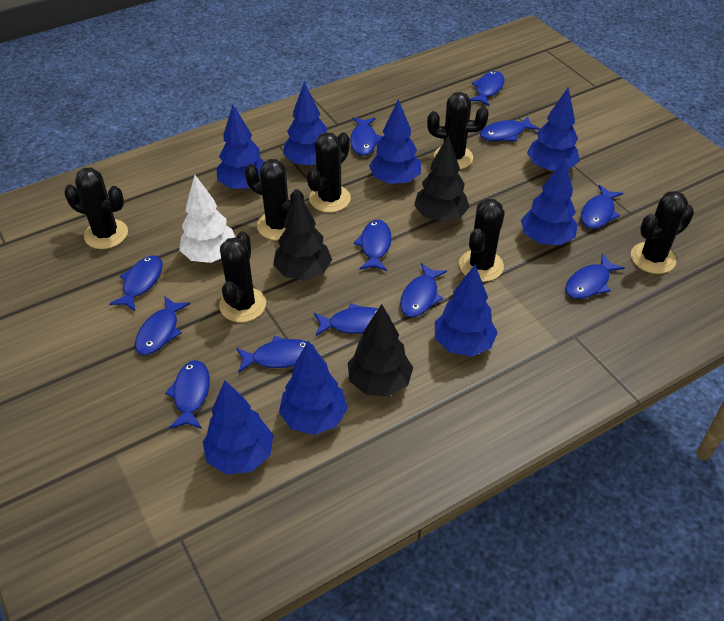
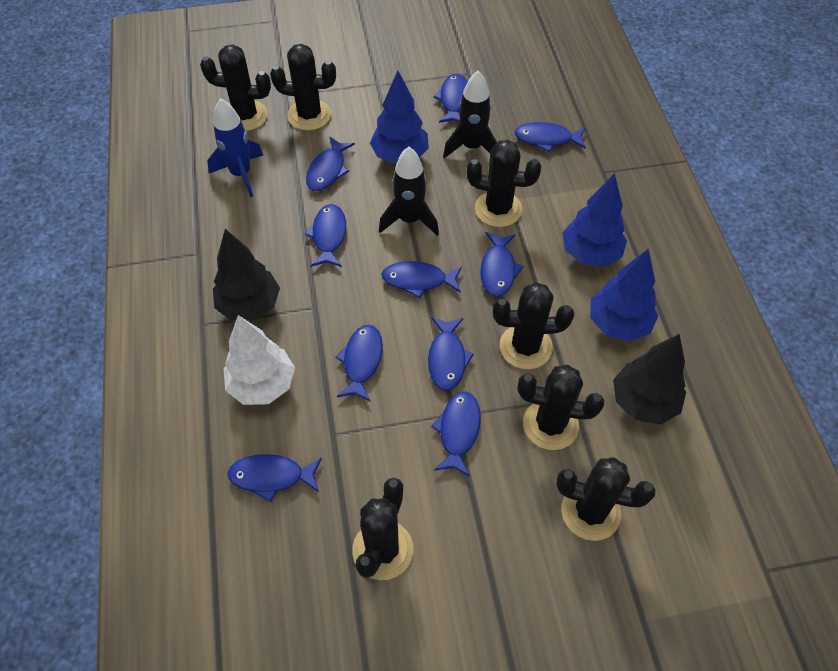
black rocket: none = 0 -> [379,147,439,236] [443,71,497,158] = 2
black tree: [273,191,332,280] [348,304,413,397] [414,135,469,222] = 3 -> [213,229,280,321] [613,334,686,424] = 2
blue fish: [109,256,163,311] [135,296,190,355] [165,360,210,429] [236,336,316,373] [314,303,390,336] [350,117,383,156] [354,219,391,271] [400,263,447,317] [470,71,505,106] [480,116,540,141] [565,253,625,299] [581,185,623,229] = 12 -> [227,454,322,502] [305,204,346,267] [306,136,355,191] [335,325,383,402] [382,261,462,298] [428,317,474,391] [431,392,481,477] [433,74,468,123] [480,232,524,297] [515,122,586,152] = 10
blue rocket: none = 0 -> [207,98,263,197] = 1
blue tree: [203,381,273,475] [216,105,264,190] [279,341,348,435] [283,82,327,167] [369,99,421,185] [435,265,498,356] [521,158,578,245] [527,87,579,172] = 8 -> [370,70,429,164] [562,173,627,267] [590,249,658,342] = 3

